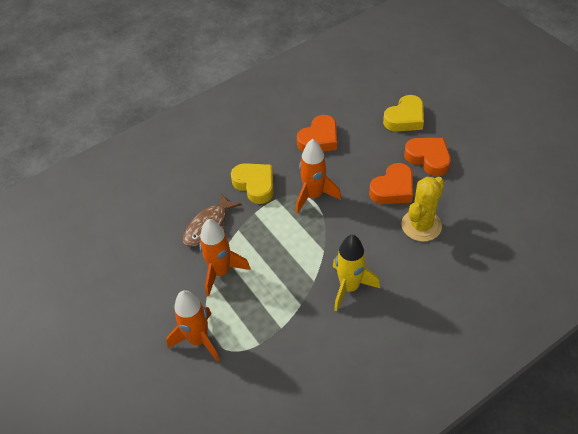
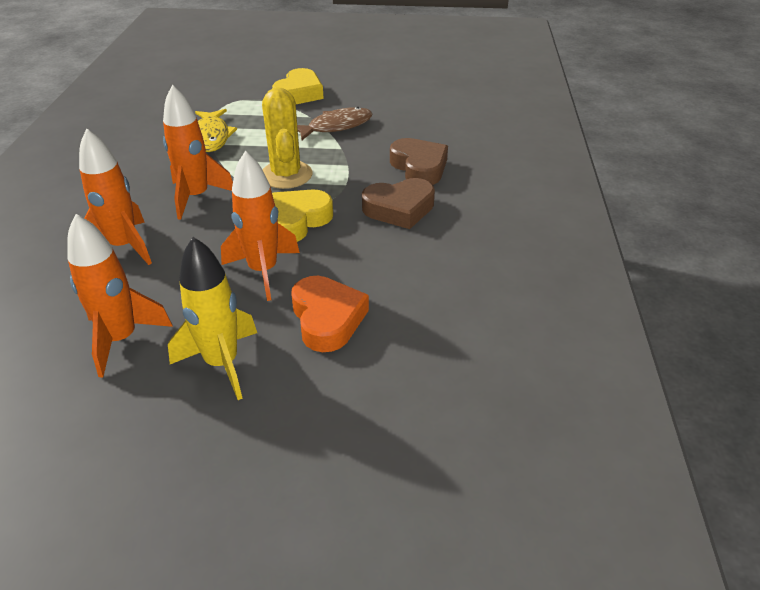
brown heart: none = 0 -> [362,178,435,229] [390,138,448,185] = 2
orange heart: [297,115,337,152] [369,163,413,204] [404,138,451,176] = 3 -> [292,276,369,352] = 1
orange rocket: [166,290,220,362] [199,219,251,297] [296,139,341,214] = 3 -> [67,214,173,378] [79,129,152,265] [163,85,233,220] [221,151,300,301] = 4
yellow fish: none = 0 -> [195,109,237,152] = 1

